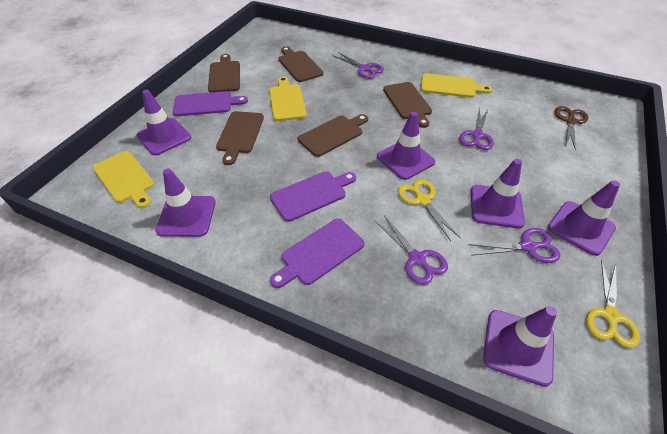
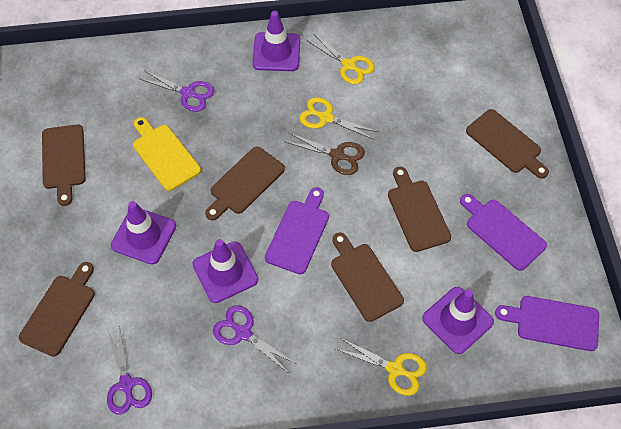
brown cutting board: [208,54,240,92] [216,111,264,165] [278,46,324,82] [298,114,368,157] [383,82,432,128] = 5 -> [19,262,95,357] [42,124,86,206] [205,146,285,220] [331,233,404,322] [388,167,451,252] [466,109,549,179] = 6
purple scissors: [334,52,384,79] [375,216,448,285] [459,108,494,150] [468,228,560,263] = 4 -> [107,326,152,415] [140,70,214,112] [213,305,296,372] = 3
purple traffic cone: [136,90,191,156] [156,169,216,237] [377,112,435,180] [471,159,525,228] [483,306,557,387] [548,180,620,256] = 6 -> [111,201,176,264] [193,239,258,303] [252,11,300,71] [422,287,494,354] = 4
yellow cutting board: [93,151,154,208] [269,77,307,121] [421,73,492,98] = 3 -> [133,117,201,191] = 1
yellow scissors: [398,179,460,241] [586,260,640,348] = 2 -> [300,97,378,140] [307,34,375,85] [336,338,427,396] = 3

